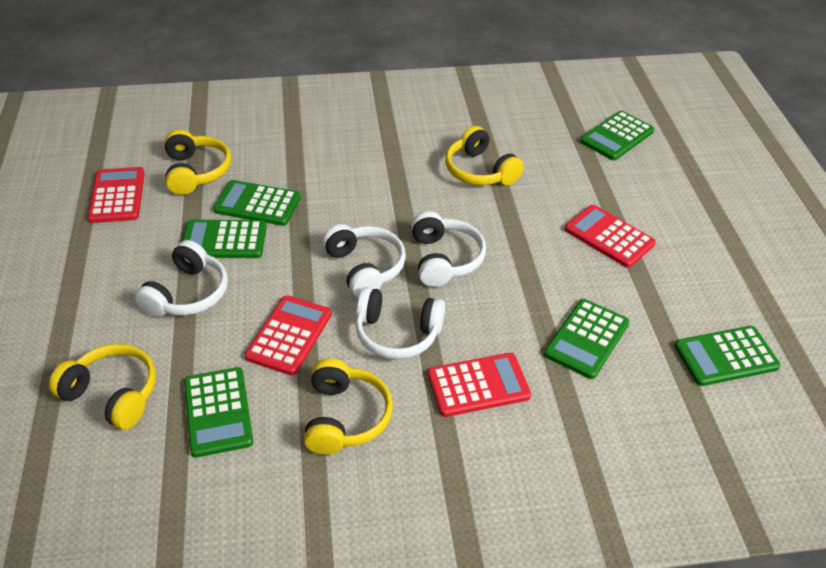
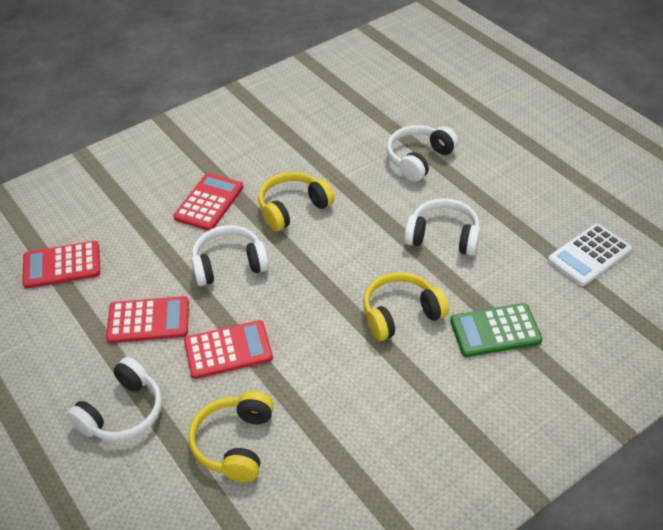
green calculator: [182,220,267,258] [184,367,253,458] [213,180,301,226] [544,299,630,379] [580,111,654,160] [674,326,781,386] = 6 -> [450,303,542,357] = 1
white calculator: none = 0 -> [548,224,632,286] = 1
yellow headphones: [49,344,156,430] [165,130,231,195] [304,358,393,455] [445,126,524,185] = 4 -> [188,391,274,482] [258,172,335,231] [363,272,449,341] = 3

